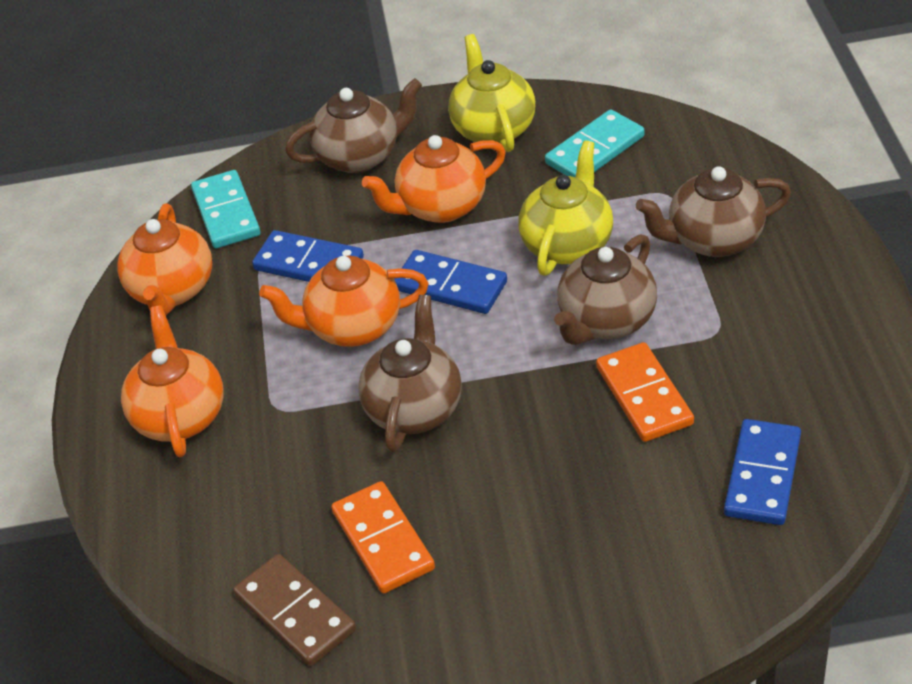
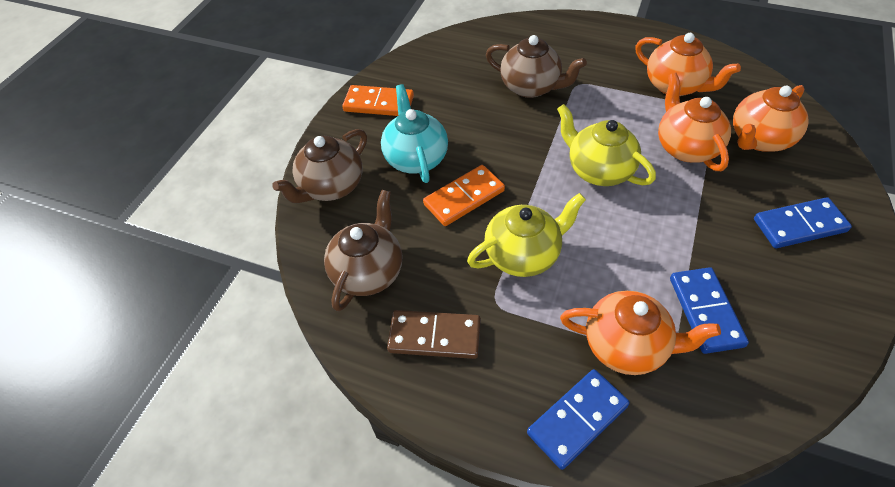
brown teapot: [285,78,422,173] [358,295,462,452] [554,234,657,345] [636,166,791,257] = 4 -> [272,129,367,203] [324,190,402,312] [486,35,587,98] = 3
turquoise domino: [191,170,261,248] [545,109,645,177] = 2 -> none = 0
turquoise teapot: none = 0 -> [381,84,448,183] = 1

